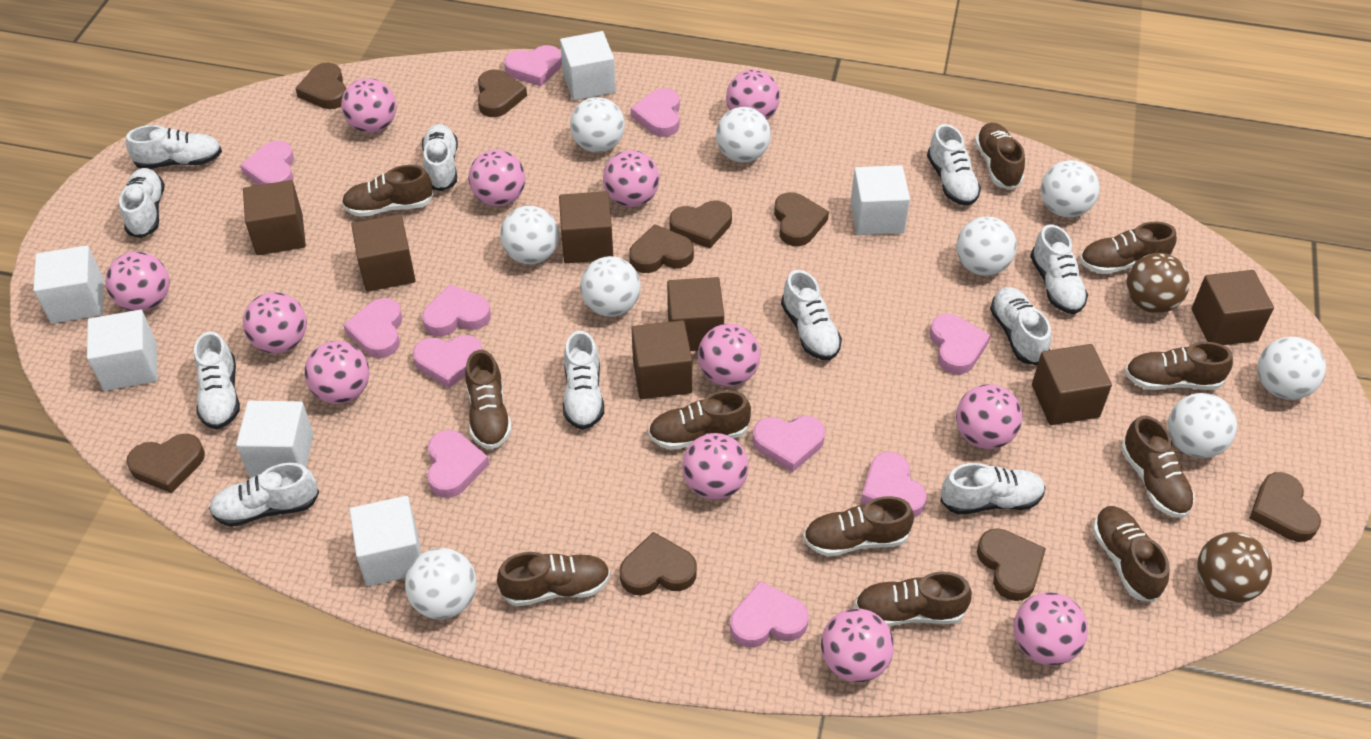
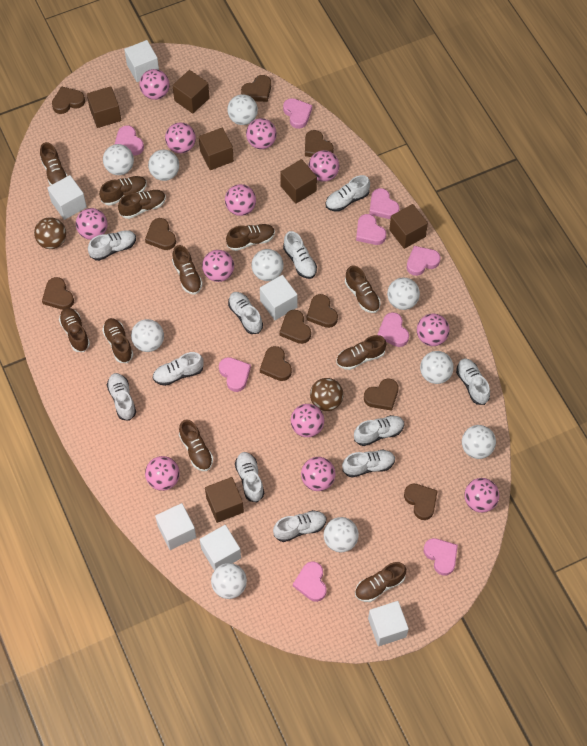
brown cube: [243,180,306,255] [351,214,416,292] [559,191,613,263] [631,320,692,399] [667,277,724,351] [1032,344,1112,425] [1192,270,1274,345] = 7 -> [87,86,121,128] [172,70,210,114] [199,128,234,170] [205,477,244,523] [280,159,317,204] [389,204,428,249] = 6
brown heart: [126,434,205,493] [295,63,346,109] [478,69,527,117] [620,532,697,596] [629,224,694,273] [669,201,732,248] [774,192,829,246] [977,528,1046,601] [1250,472,1321,542] = 9 -> [42,277,74,310] [52,86,85,114] [145,218,176,250] [241,75,271,102] [260,346,292,381] [279,310,311,344] [305,130,334,157] [306,294,338,328] [364,379,398,411] [404,484,437,520] = 10
pink heart: [240,141,294,185] [343,298,402,358] [413,335,483,388] [422,284,491,336] [427,430,489,498] [504,45,562,86] [631,88,680,137] [730,581,809,648] [753,415,825,472] [861,452,927,518] [930,314,990,374] = 11 -> [114,126,144,155] [219,357,251,392] [283,98,312,129] [293,562,327,602] [356,214,386,245] [369,188,399,219] [377,312,409,347] [407,246,440,276] [424,538,458,576] = 9
white ball: [405,548,477,619] [500,206,559,264] [570,97,625,153] [580,256,641,317] [716,107,771,163] [957,217,1016,276] [1041,160,1100,217] [1168,393,1237,458] [1258,337,1326,400] = 9 -> [103,144,134,175] [131,319,164,352] [148,150,179,181] [211,563,247,599] [227,94,258,125] [252,249,283,281] [323,517,359,552] [387,278,420,310] [420,351,454,384] [462,425,496,459] = 10

